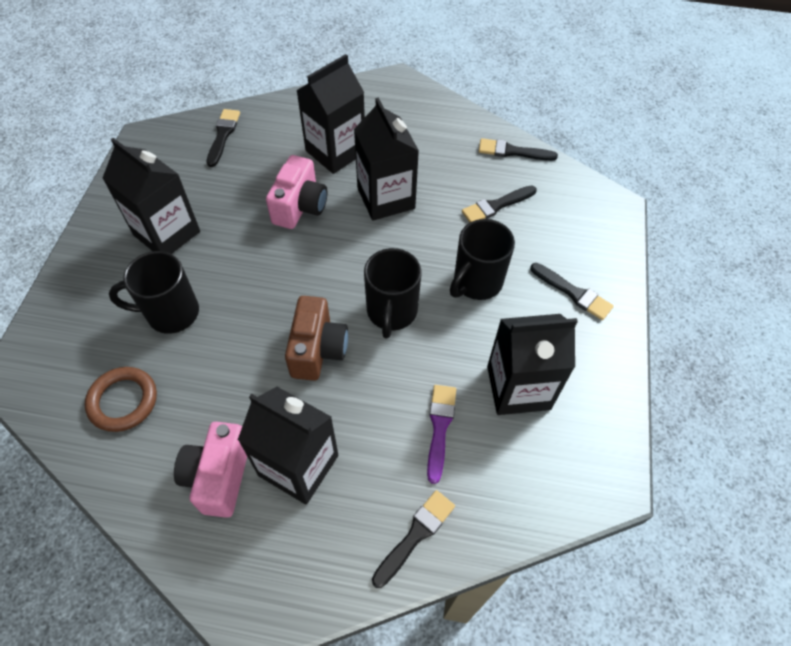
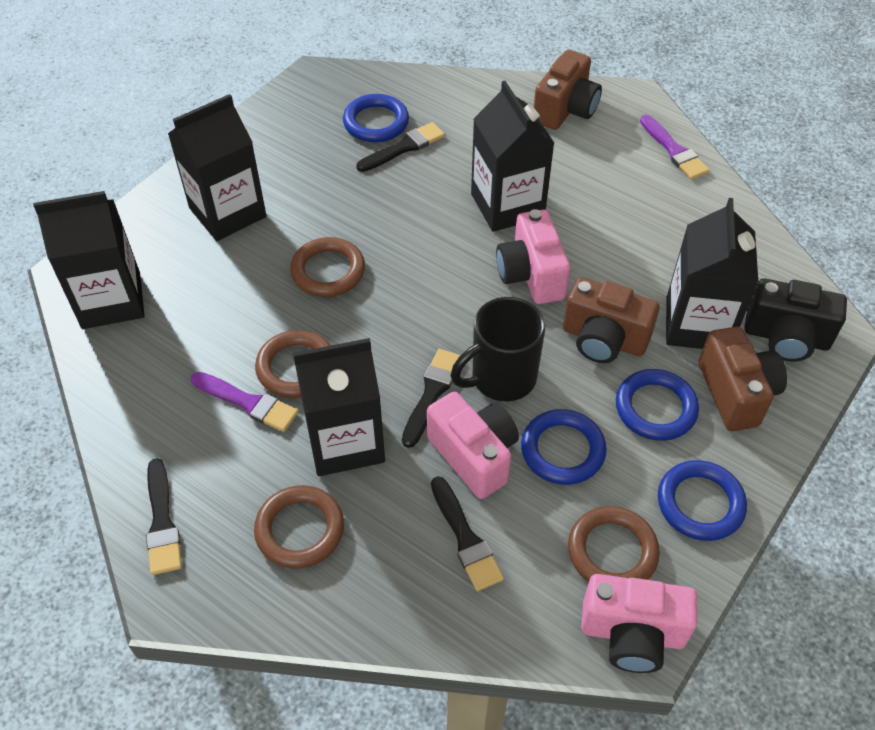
black brush: [206,109,240,167] [372,490,455,588] [462,185,537,222] [479,138,558,161] [530,263,614,320] = 5 -> [146,458,182,575] [356,122,445,172] [402,349,460,448] [431,476,504,591] = 4
black camera: none = 0 -> [745,278,847,362] = 1
black mug: [109,251,199,334] [364,248,421,338] [450,219,515,300] = 3 -> [451,297,545,401] = 1
blue ring: none = 0 -> [343,94,409,142] [521,409,607,485] [616,369,699,441] [658,460,747,541] = 4
brown camera: [285,296,348,381] = 1 -> [534,50,602,130] [563,277,660,363] [699,327,787,431] = 3
brown ring: [85,367,157,432] = 1 -> [254,485,344,569] [255,330,330,398] [290,237,365,297] [568,506,660,582] = 4
pink camera: [174,422,247,518] [266,155,327,229] = 2 -> [427,392,519,499] [496,209,570,304] [581,574,698,673] = 3
purple brush: [427,385,456,484] = 1 -> [191,372,298,432] [640,115,710,180] = 2

